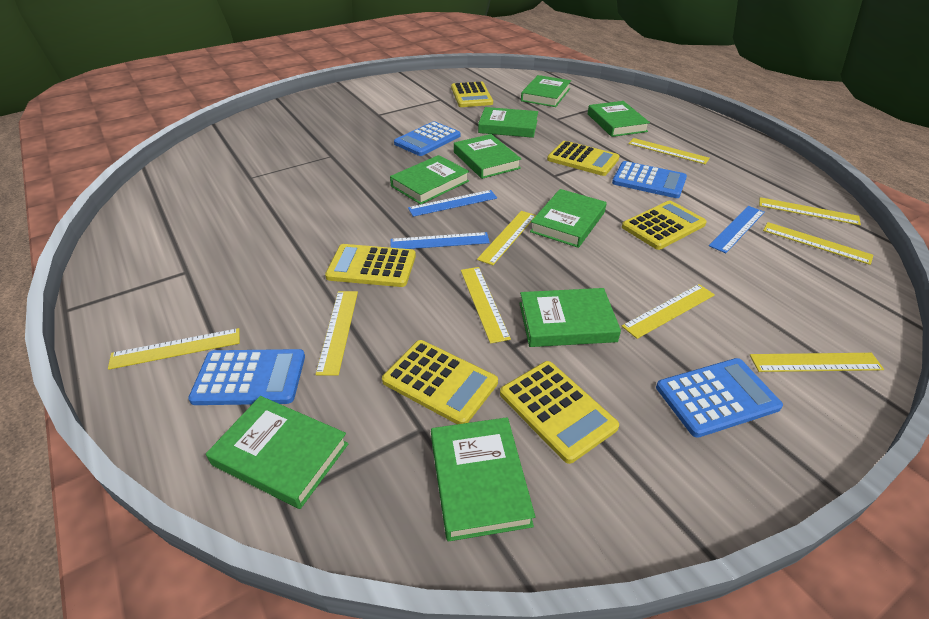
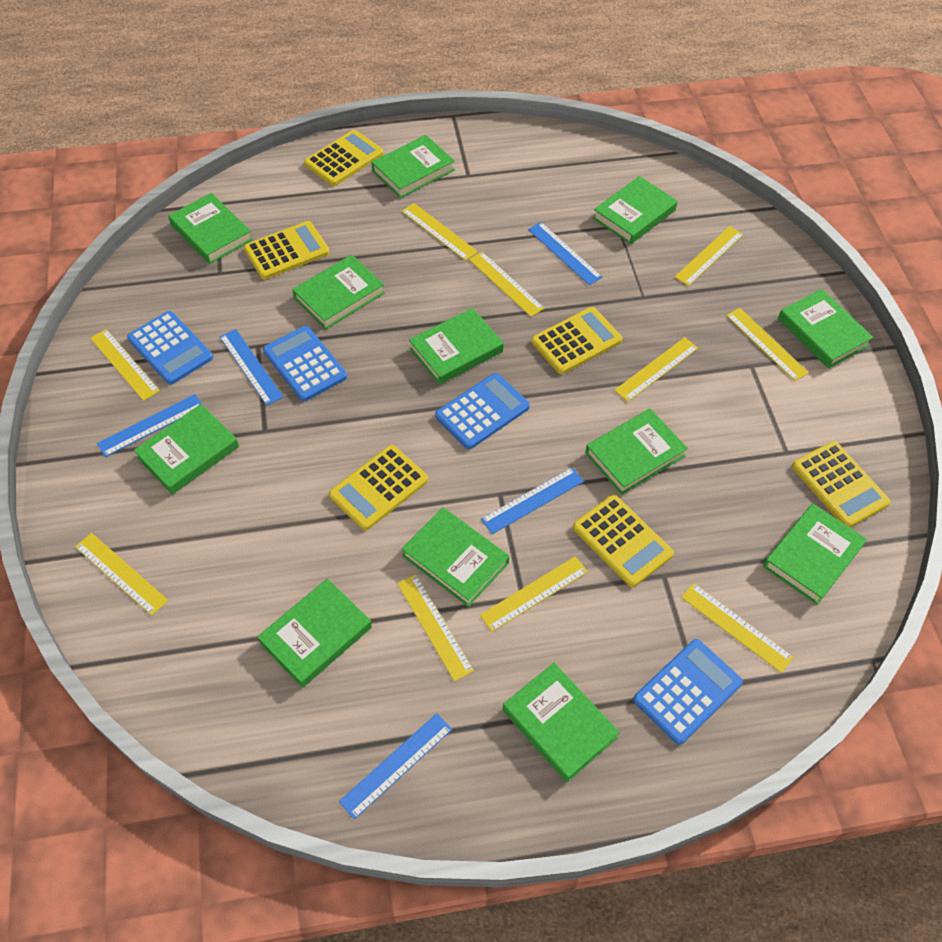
blue ruler: [390,232,490,249] [408,190,497,217] [709,206,765,253] = 3 -> [97,394,202,457] [220,329,283,405] [339,713,452,819] [481,467,584,534] [528,222,602,285] = 5
green book: [206,396,348,509] [390,155,469,205] [431,417,535,542] [454,134,521,179] [478,107,538,138] [519,288,621,347] [521,75,571,107] [530,189,607,248] [588,101,650,137] = 9 -> [134,404,239,494] [168,193,253,264] [257,578,372,688] [292,255,385,329] [371,135,455,198] [402,507,509,607] [409,308,504,385] [503,663,620,782] [585,409,688,495] [593,176,678,244] [763,504,867,605] [778,289,874,368] = 12
yellow ruler: [108,328,240,370] [315,291,358,376] [461,267,511,344] [477,211,536,265] [622,284,715,339] [628,138,710,164] [750,353,884,372] [759,197,861,225] [763,222,873,265] = 9 -> [75,533,168,615] [90,329,160,401] [397,574,474,682] [402,203,478,261] [469,252,545,317] [480,556,588,632] [614,337,698,402] [675,226,743,286] [681,583,794,673] [726,308,809,381] = 10

